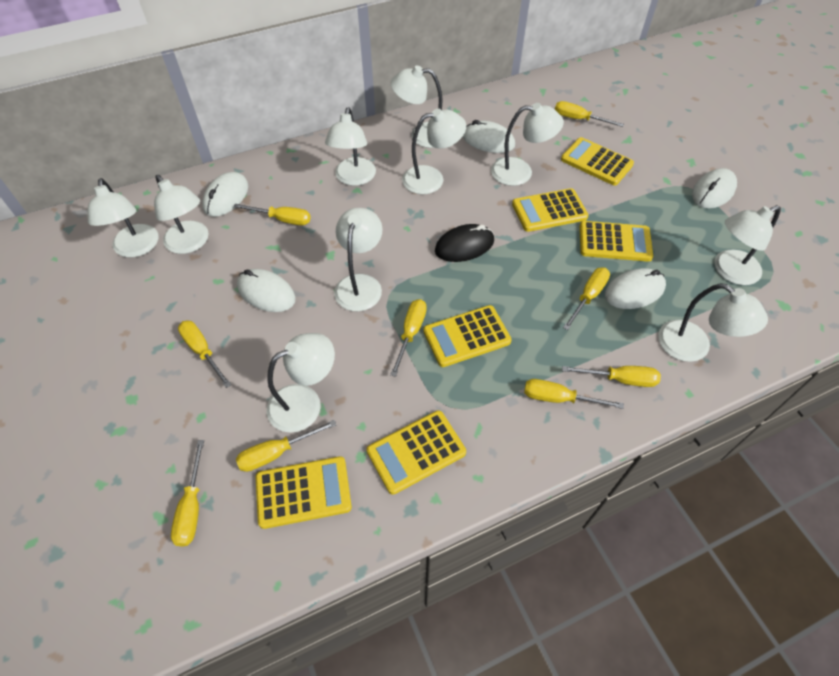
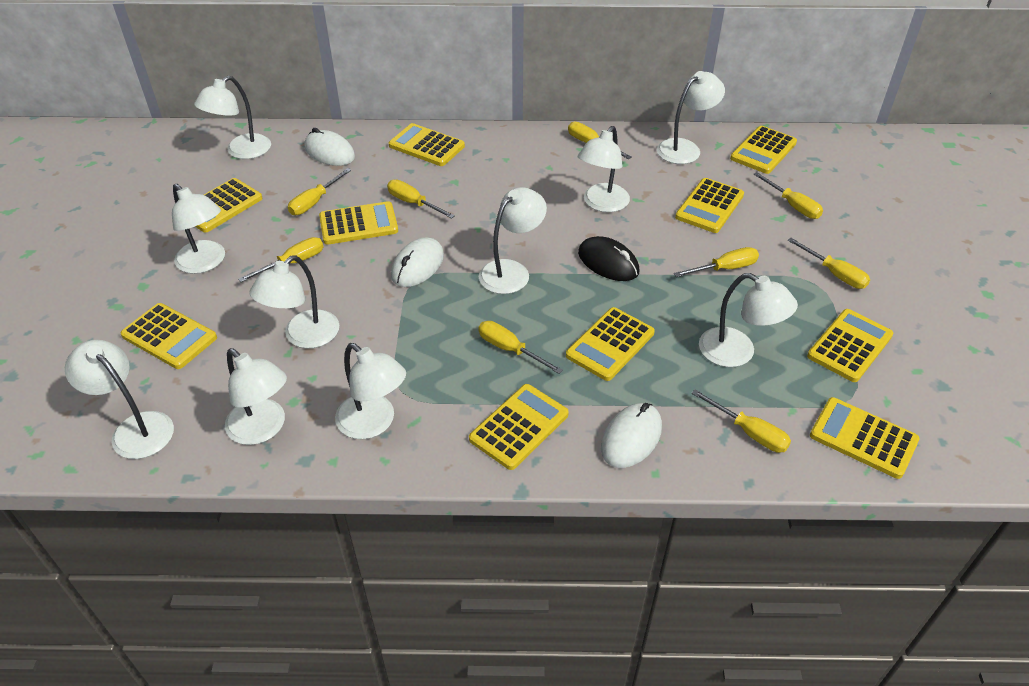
white mouse: [202,172,248,217] [237,269,296,312] [463,120,515,153] [605,268,666,309] [692,168,737,209] = 5 -> [304,128,355,166] [391,238,444,287] [601,403,662,468] = 3
yellow calculator: [256,456,352,529] [367,410,466,495] [423,305,512,367] [512,188,588,232] [561,137,634,186] [579,221,653,262] = 6 -> [121,303,217,369] [195,178,263,233] [319,201,398,245] [389,123,465,166] [469,384,569,470] [566,307,655,381] [675,178,744,233] [730,126,797,174] [807,309,894,382] [810,397,920,479] = 10

